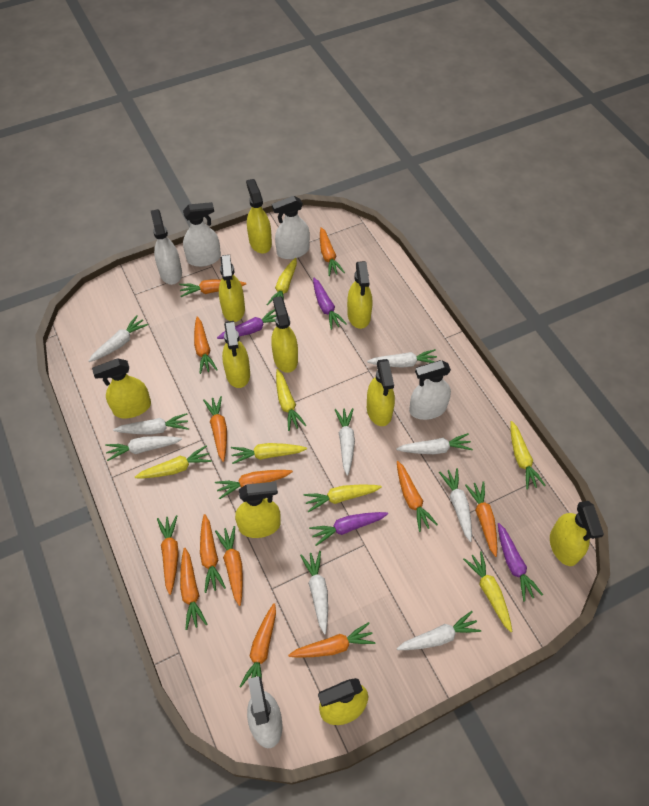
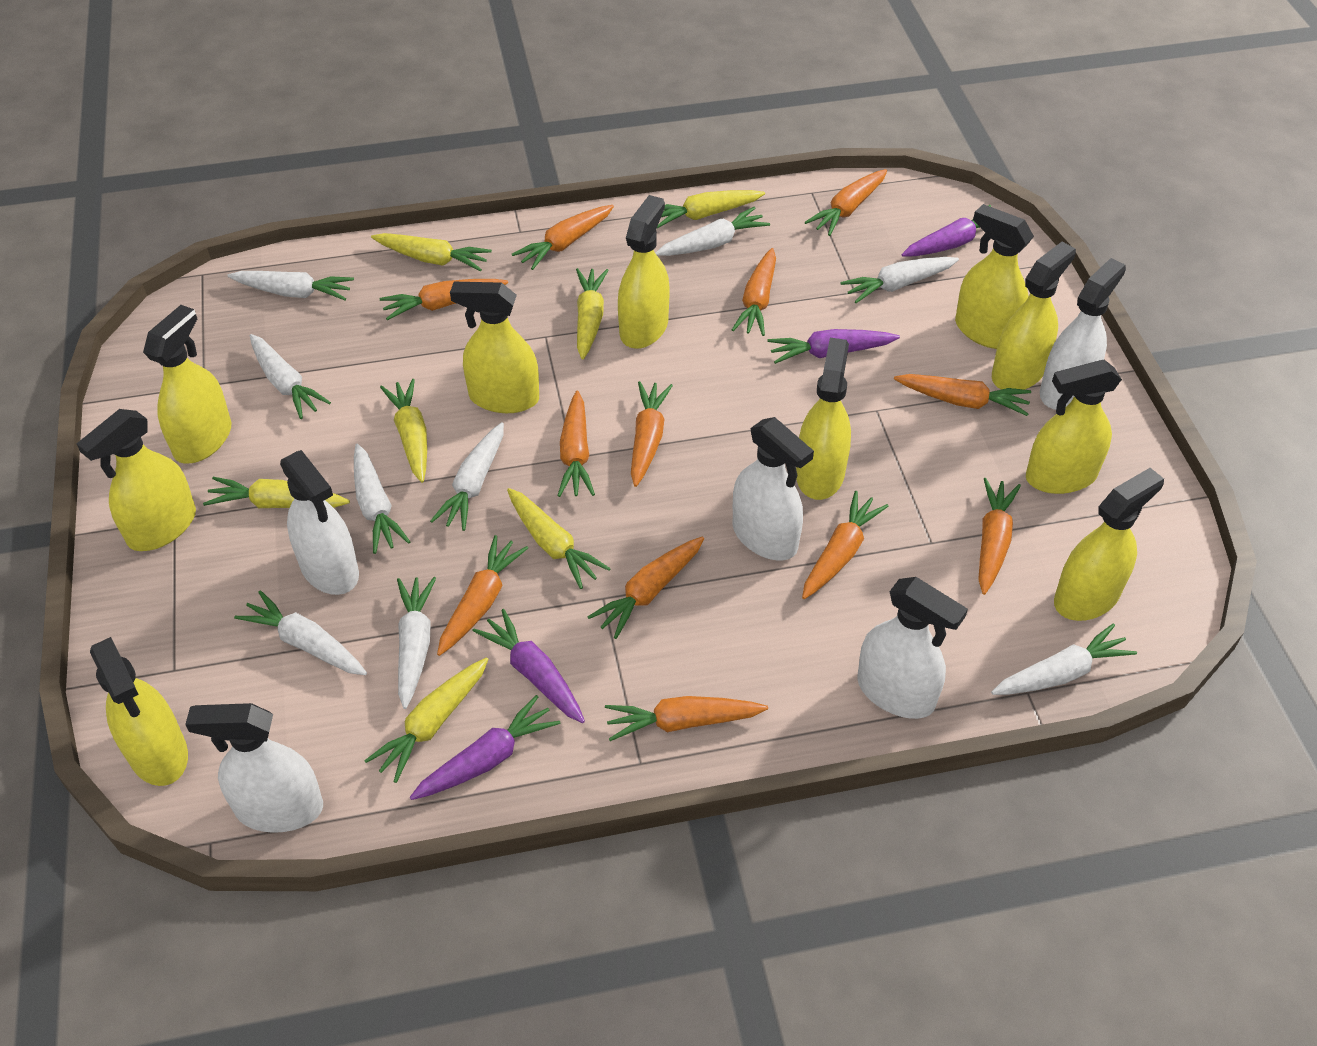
orange carrot: [157,515,179,595] [179,279,246,297] [180,548,207,630] [194,317,218,374] [200,514,226,593] [203,396,227,462] [215,470,293,499] [215,526,243,606] [239,603,276,688] [288,622,376,658] [320,227,345,276] [397,461,438,532] [465,481,497,557] = 13 -> [380,279,508,320] [437,535,528,656] [512,205,614,270] [558,391,595,497] [587,536,704,639] [605,696,768,741] [631,381,673,487] [732,248,776,336] [802,491,889,599] [805,169,887,236] [894,374,1031,416] [978,478,1021,595] = 12

